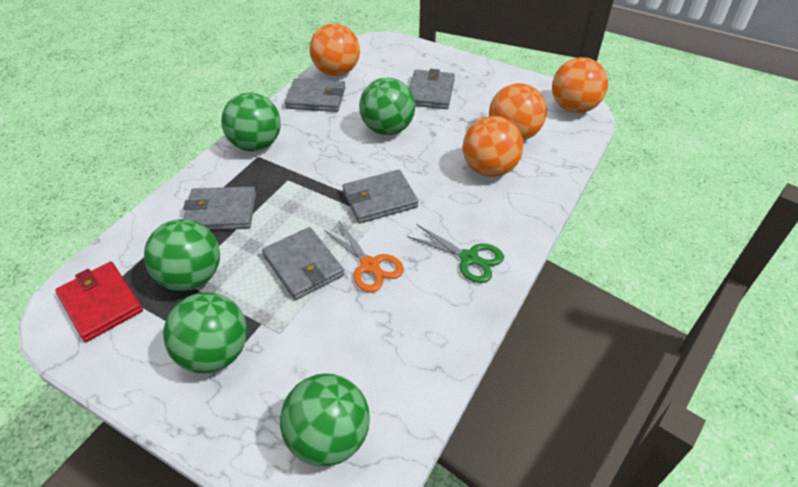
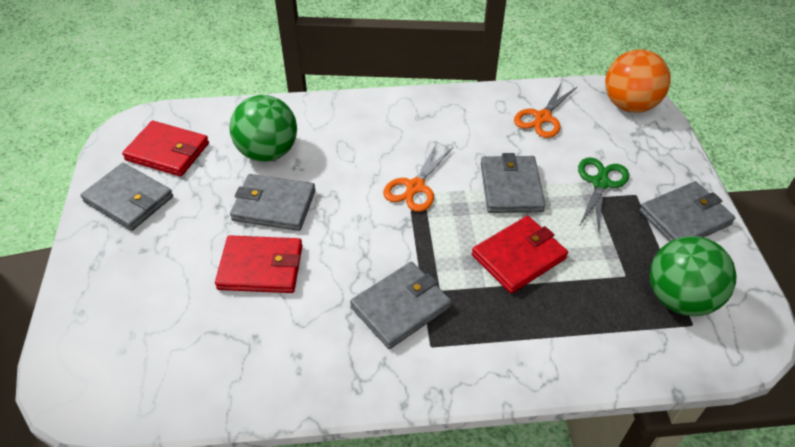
green ball: [144,219,220,291] [163,292,247,373] [221,92,281,151] [280,373,370,466] [359,78,415,135] = 5 -> [230,95,297,162] [650,236,737,316] = 2
orange ball: [309,23,360,76] [463,116,524,177] [489,83,547,140] [552,57,608,113] = 4 -> [605,49,671,113] = 1
orange scissors: [324,221,404,292] = 1 -> [383,143,453,212] [514,83,577,138] = 2
red wallet: [55,261,143,342] = 1 -> [122,121,209,177] [215,235,303,293] [472,216,568,293] = 3

